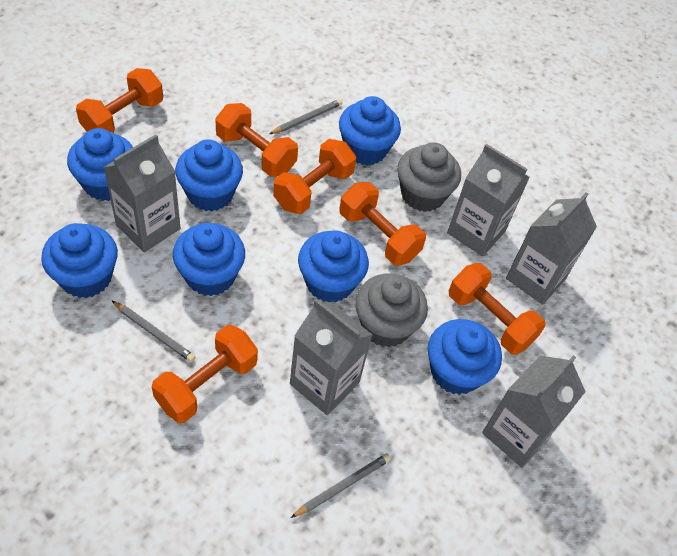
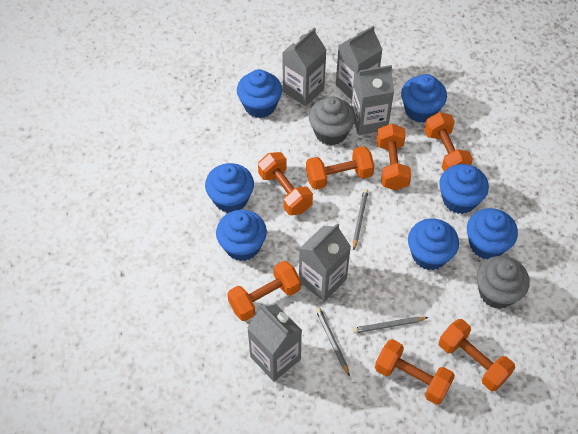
orange dumbbell: [76,68,163,133] [152,325,258,423] [215,103,298,177] [273,139,356,214] [339,182,426,265] [449,263,546,355] = 6 -> [227,261,301,321] [258,152,313,215] [306,146,374,190] [375,339,455,405] [377,123,411,190] [424,112,473,171] [439,319,515,391] = 7

